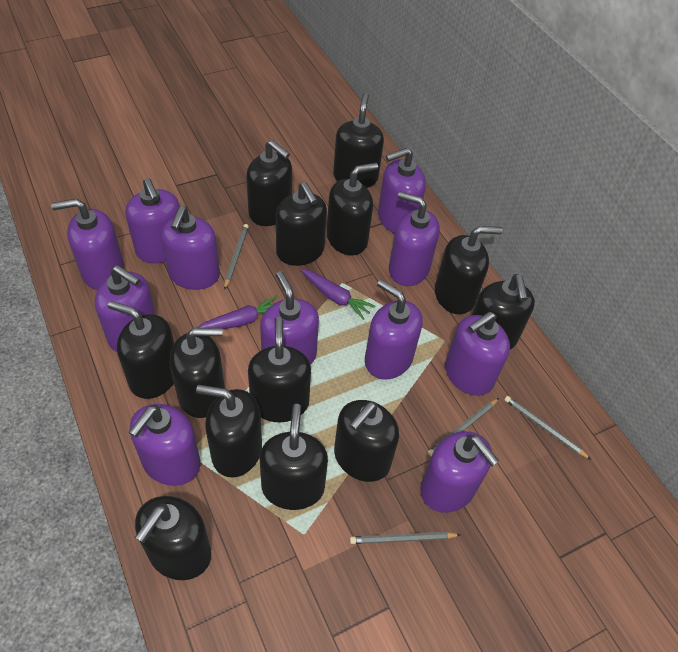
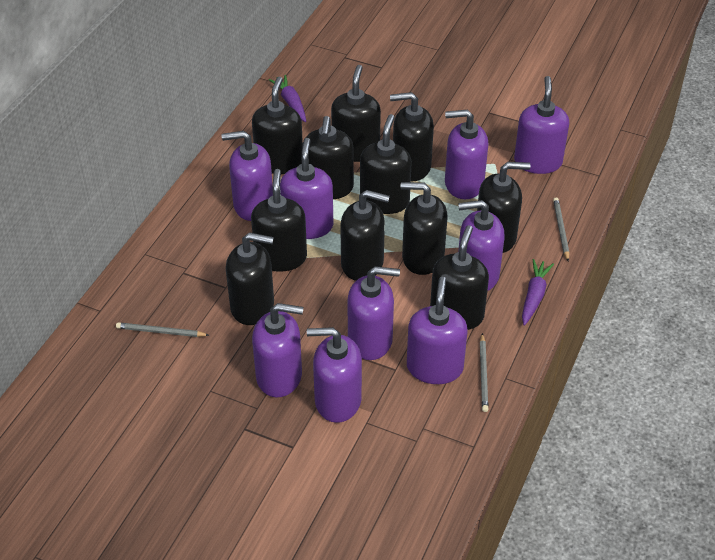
black soap dispenser: [108,301,174,399] [135,496,211,580] [169,328,225,418] [196,385,262,477] [246,140,292,226] [248,317,311,422] [260,404,328,510] [276,182,327,266] [327,163,378,255] [333,93,384,188] [334,400,399,482] [435,226,503,314] [471,274,535,349] = 13 -> [226,232,274,325] [251,169,307,272] [252,76,303,174] [302,116,354,199] [331,65,381,162] [340,190,390,281] [360,114,412,214] [390,92,434,181] [400,182,448,275] [430,225,489,330] [477,162,531,253] = 11
grey pencil: [224,224,249,290] [350,532,461,544] [428,398,499,456] [504,396,591,459] = 4 -> [116,322,209,337] [480,333,489,412] [553,198,569,261] = 3
purple soap dispenser: [51,198,124,290] [95,265,156,352] [125,178,180,263] [129,404,200,486] [161,206,220,290] [260,271,319,365] [365,280,423,380] [378,148,426,233] [389,192,440,286] [420,431,499,513] [445,312,510,396] = 11 -> [222,131,273,221] [252,303,304,397] [280,138,334,239] [307,327,362,423] [347,266,400,360] [407,277,468,384] [445,110,488,199] [458,200,505,291] [514,76,569,174] = 9

